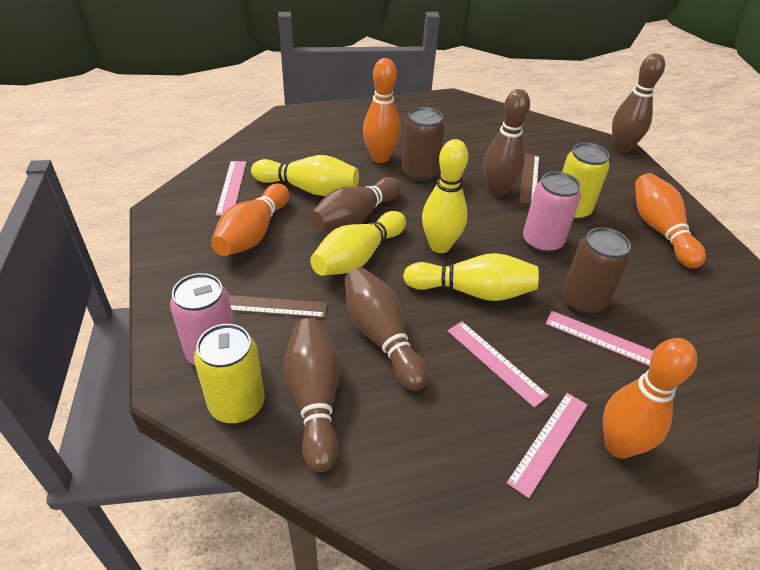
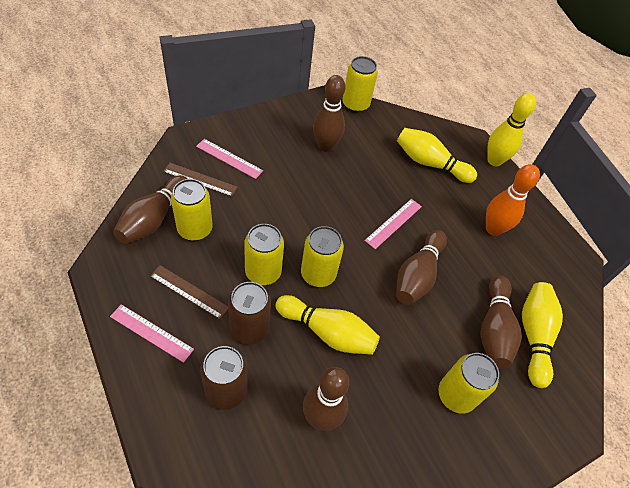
orange bowling pin: [211,184,289,256] [363,58,401,163] [603,338,697,459] [635,173,706,268] = 4 -> [486,164,540,236] = 1
pink can: [170,273,234,365] [523,172,581,253] = 2 -> none = 0
pink ruler: [216,161,246,216] [448,321,549,408] [507,393,587,498] [546,311,653,366] = 4 -> [110,304,194,363] [196,139,263,179] [365,199,422,249] = 3
yellow can: [194,324,265,423] [562,143,610,220] = 2 -> [171,179,212,241] [244,224,284,285] [301,226,344,287] [342,56,378,113] [438,353,499,414] = 5

